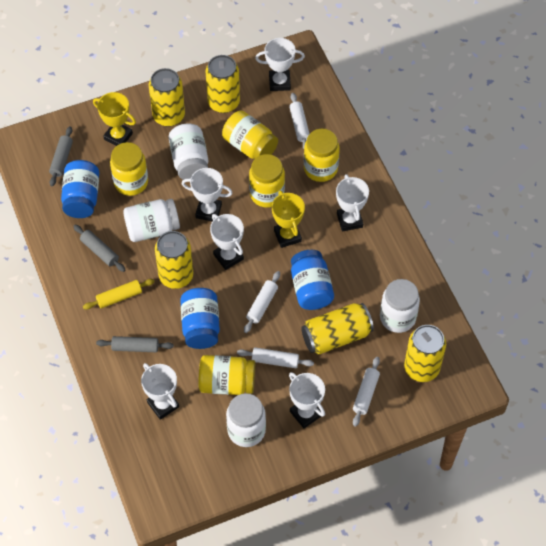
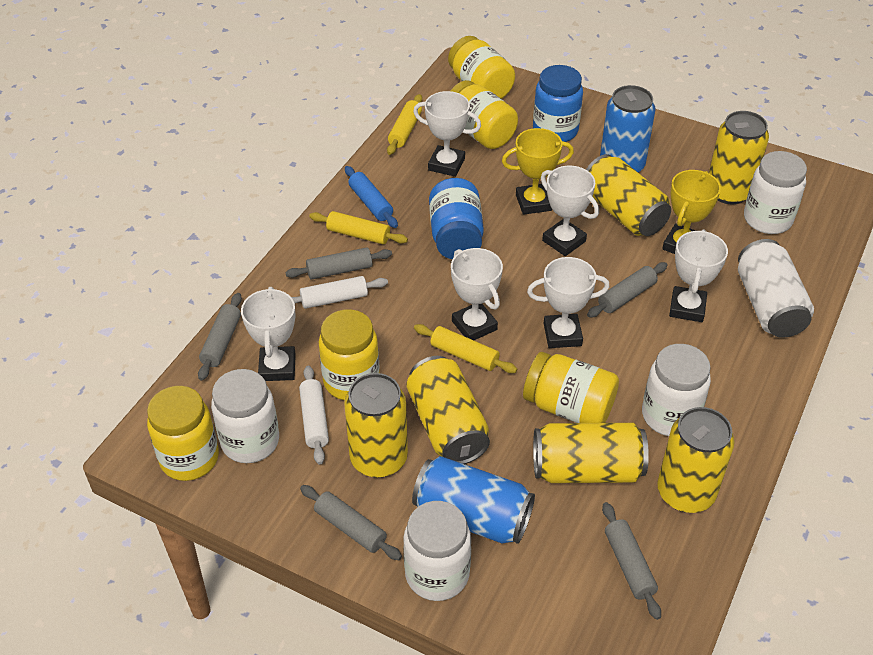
blue can: none = 0 -> [412,456,535,544] [600,85,656,172] = 2
blue jar: [61,160,99,218] [180,288,220,349] [291,250,334,310] = 3 -> [429,178,484,259] [533,65,583,142] = 2
blue rolling pin: none = 0 -> [345,166,398,228] = 1
grey rolling pin: [49,126,73,186] [73,225,125,272] [96,336,174,352] = 3 -> [198,293,242,380] [285,247,392,279] [300,485,402,560] [587,262,668,318] [602,502,661,620] = 5
white can: none = 0 -> [738,239,814,338] = 1
white rolling pin: [237,347,314,368] [244,271,280,333] [289,93,310,149] [353,357,380,426] = 4 -> [291,276,388,309] [299,366,329,464] = 2
yellow can: [149,68,185,127] [155,231,194,289] [206,55,240,113] [301,303,374,355] [404,325,446,382] = 5 -> [344,373,408,478] [406,356,490,464] [533,423,649,483] [586,154,671,236] [657,407,735,513] [709,111,769,204] = 6
yellow rolling pin: [83,279,155,310] = 1 -> [309,211,408,244] [387,94,422,155] [414,324,517,373] = 3

